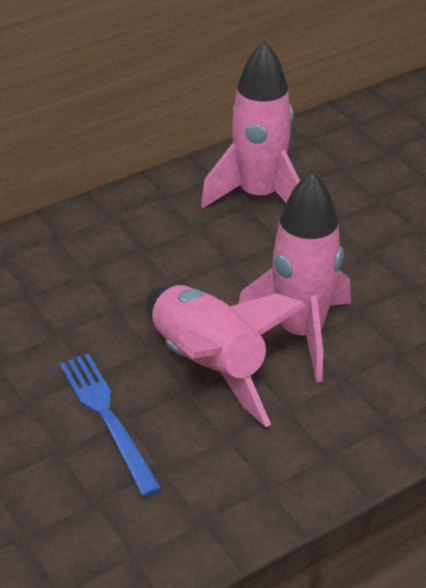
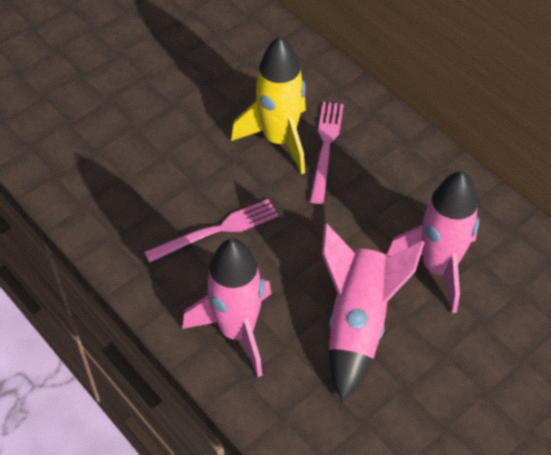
blue fork: [60,353,162,497] = 1 -> none = 0
pink fork: none = 0 -> [144,199,278,263] [310,102,344,204] = 2
yellow rocket: none = 0 -> [231,37,306,174] = 1

